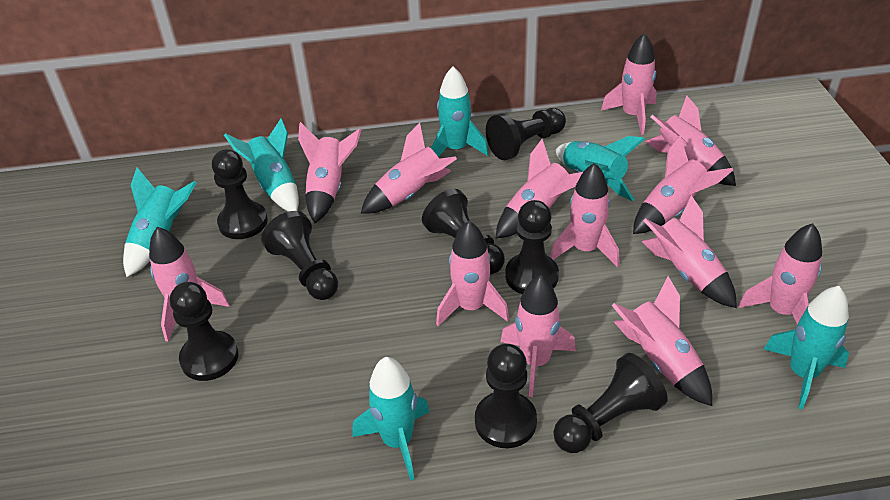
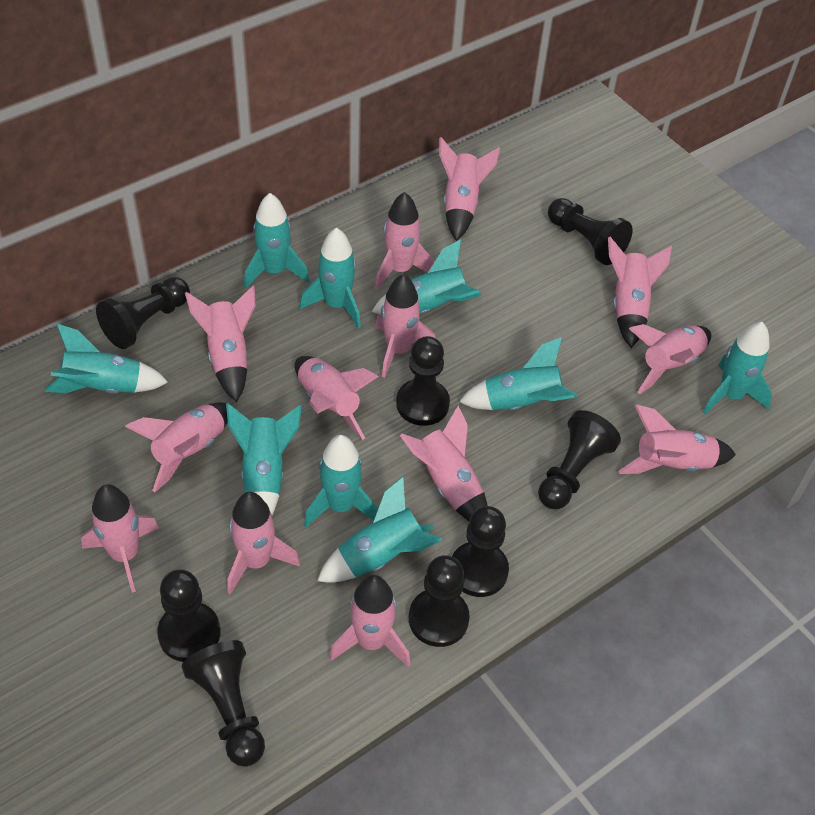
turquoise rocket: [123,167,197,277] [224,118,299,212] [352,357,430,481] [431,66,488,157] [555,136,645,201] [764,286,849,410] = 6 -> [44,324,168,394] [226,403,302,515] [244,193,309,288] [300,227,361,328] [304,435,378,527] [317,477,442,583] [372,239,481,314] [459,337,577,410] [703,322,772,414] = 9

